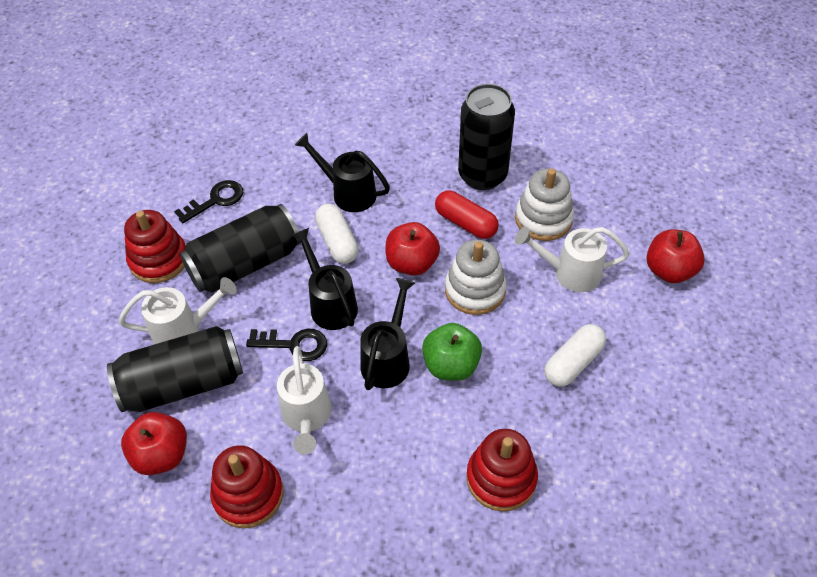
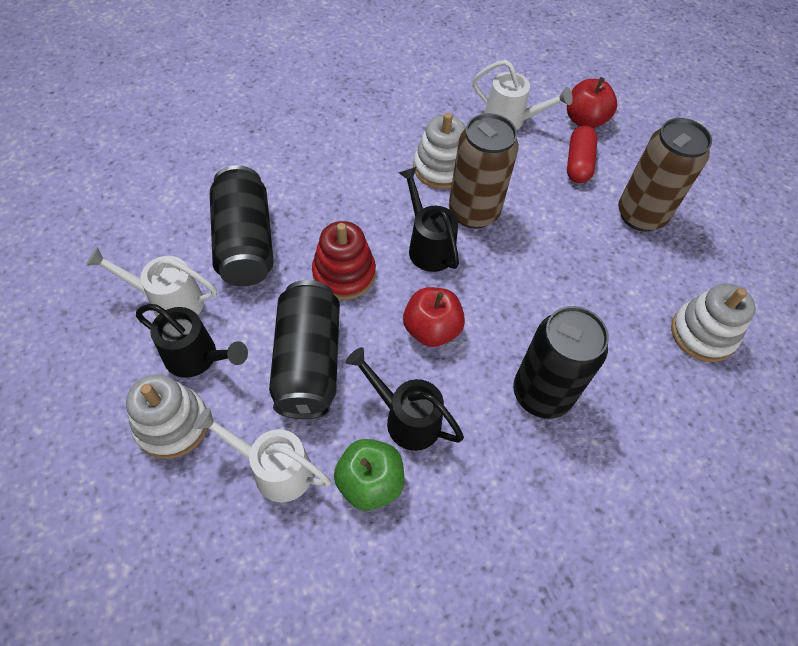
black key: [174,180,243,224] [246,329,327,361] = 2 -> none = 0
brown can: none = 0 -> [449,113,519,229] [618,118,712,232] = 2
red apple: [121,412,187,475] [385,222,440,275] [647,229,705,283] = 3 -> [403,287,465,347] [567,77,617,128] = 2
red stacking toy: [124,210,186,283] [210,445,284,528] [466,429,538,511] = 3 -> [312,221,376,300] = 1
white capsule: [315,204,358,264] [544,324,606,387] = 2 -> none = 0
white stacking toy: [445,240,507,315] [515,168,574,241] = 2 -> [126,374,208,459] [413,113,466,189] [671,283,756,362] = 3

